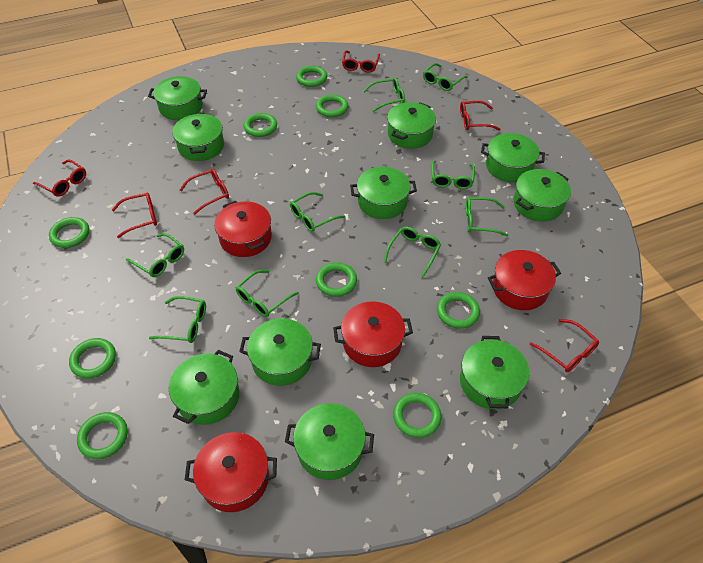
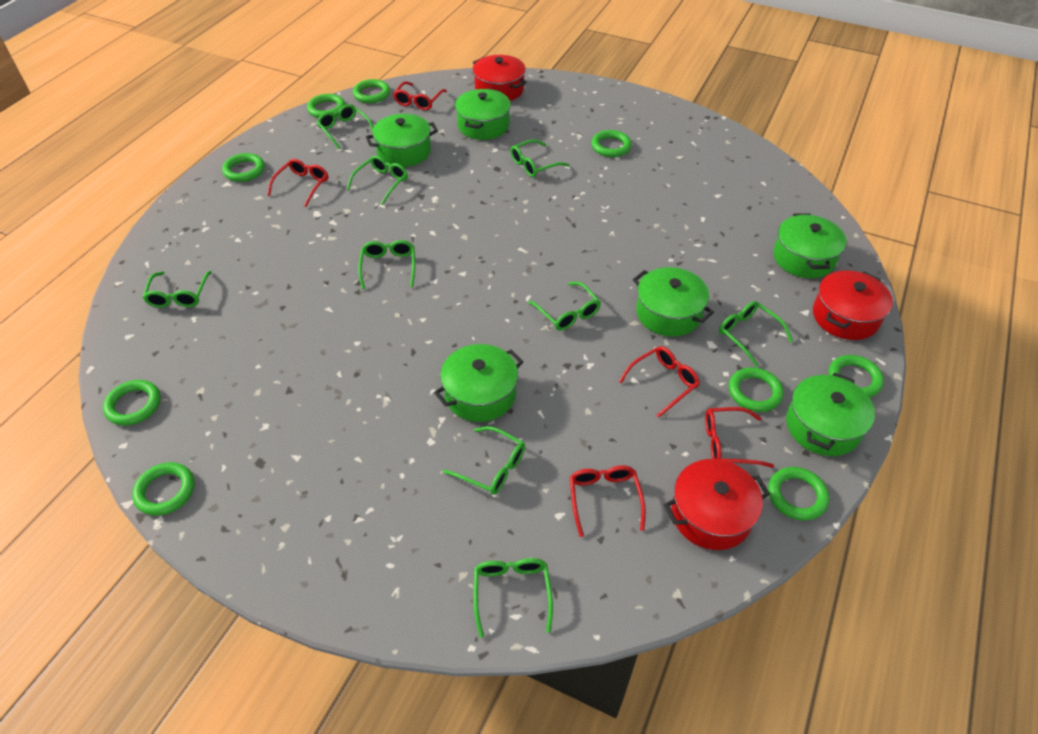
green pot: [148,76,207,120] [169,350,239,425] [172,113,224,161] [239,318,321,386] [285,403,374,480] [350,167,417,219] [387,102,436,149] [460,336,529,409] [481,133,545,182] [513,169,571,222] = 10 -> [366,114,438,167] [434,344,523,422] [455,89,511,140] [633,267,714,337] [773,213,846,278] [786,372,875,456] = 6
red glasses: [33,160,86,197] [112,193,157,238] [180,169,229,215] [342,51,380,73] [460,101,501,131] [530,319,599,372] = 6 -> [267,159,329,207] [393,81,447,110] [570,465,646,537] [619,346,700,418] [705,407,774,468] = 5
red pot: [185,432,277,512] [214,201,272,257] [333,302,413,367] [488,250,561,310] = 4 -> [473,55,527,101] [664,459,770,550] [813,271,893,340] = 3

